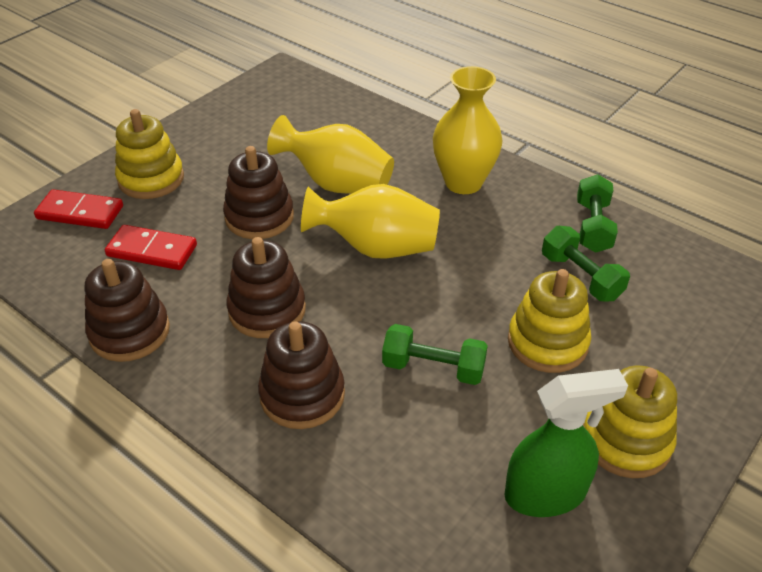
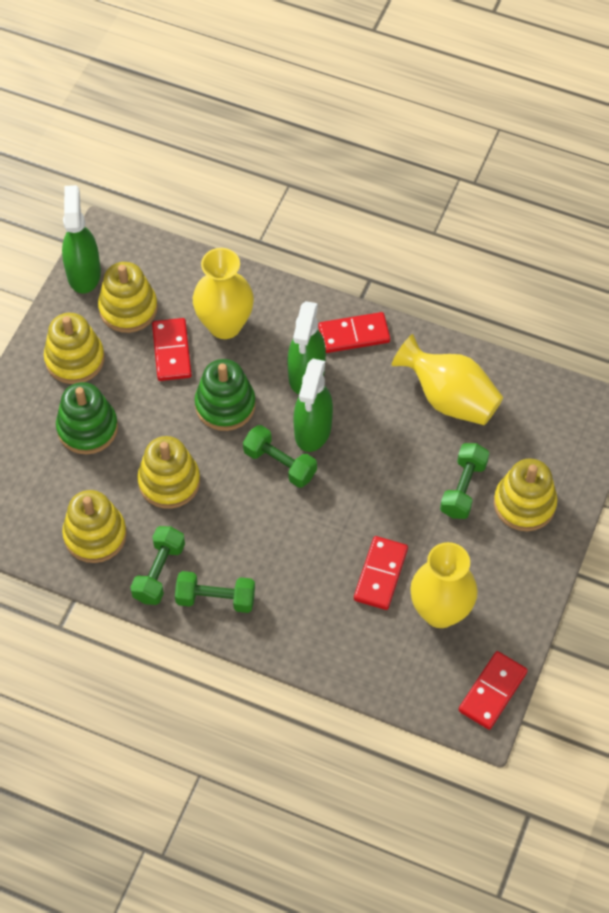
brown stacking toy: [85,259,170,362] [223,146,294,239] [226,237,306,338] [258,321,345,429] = 4 -> none = 0
green dumbbell: [382,324,488,385] [542,226,630,301] [577,174,618,253] = 3 -> [130,526,185,605] [175,571,255,613] [243,425,317,488] [440,443,489,519] = 4
green spray bottle: [505,369,628,517] = 1 -> [62,185,101,294] [288,301,326,394] [294,359,333,452] = 3
green stacking toy: none = 0 -> [56,382,118,454] [195,359,256,431] = 2
red domino: [34,189,123,229] [105,225,197,270] = 2 -> [152,318,192,381] [318,312,390,353] [354,536,408,610] [459,651,528,730] = 4
yellow stacking toy: [115,109,184,199] [508,269,591,373] [583,366,677,478] = 3 -> [44,313,105,384] [62,490,127,563] [98,262,158,333] [137,436,200,509] [494,458,557,531] = 5

